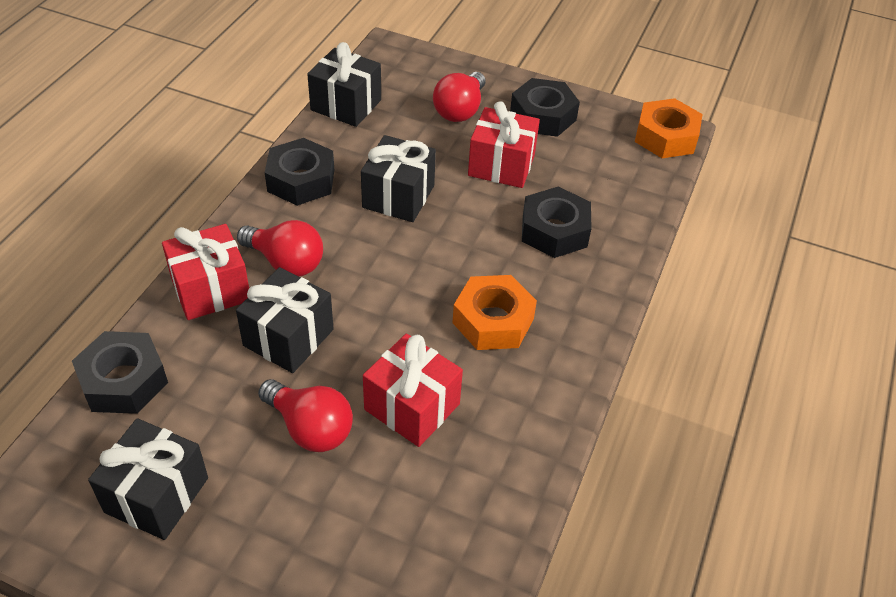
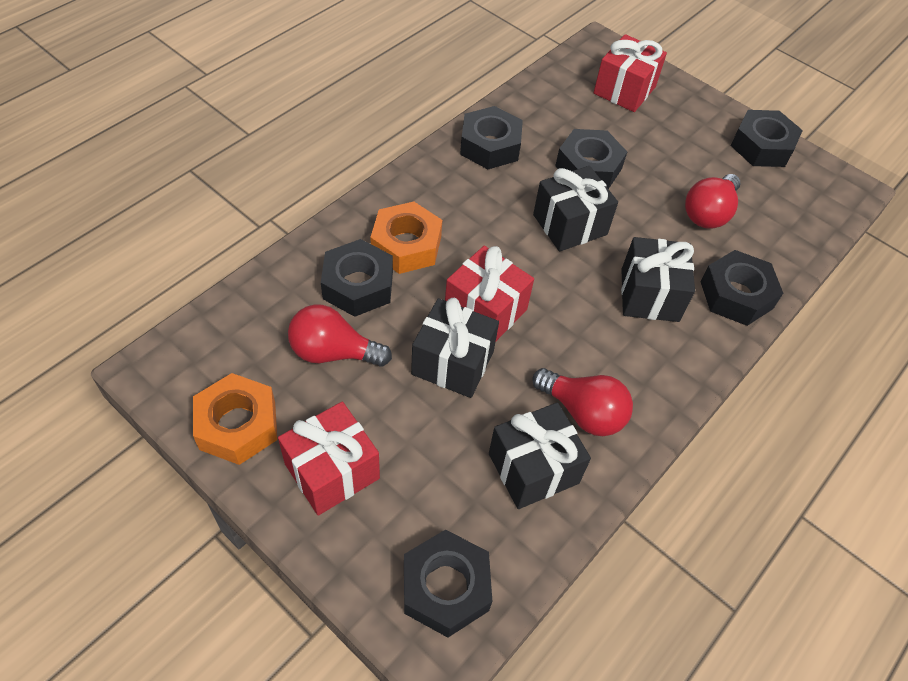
black nut: [72,331,168,414] [265,138,334,206] [510,78,580,137] [522,187,592,258] = 4 -> [321,239,393,317] [404,530,492,638] [460,106,523,169] [555,129,627,189] [700,250,783,326] [731,110,803,167] = 6

